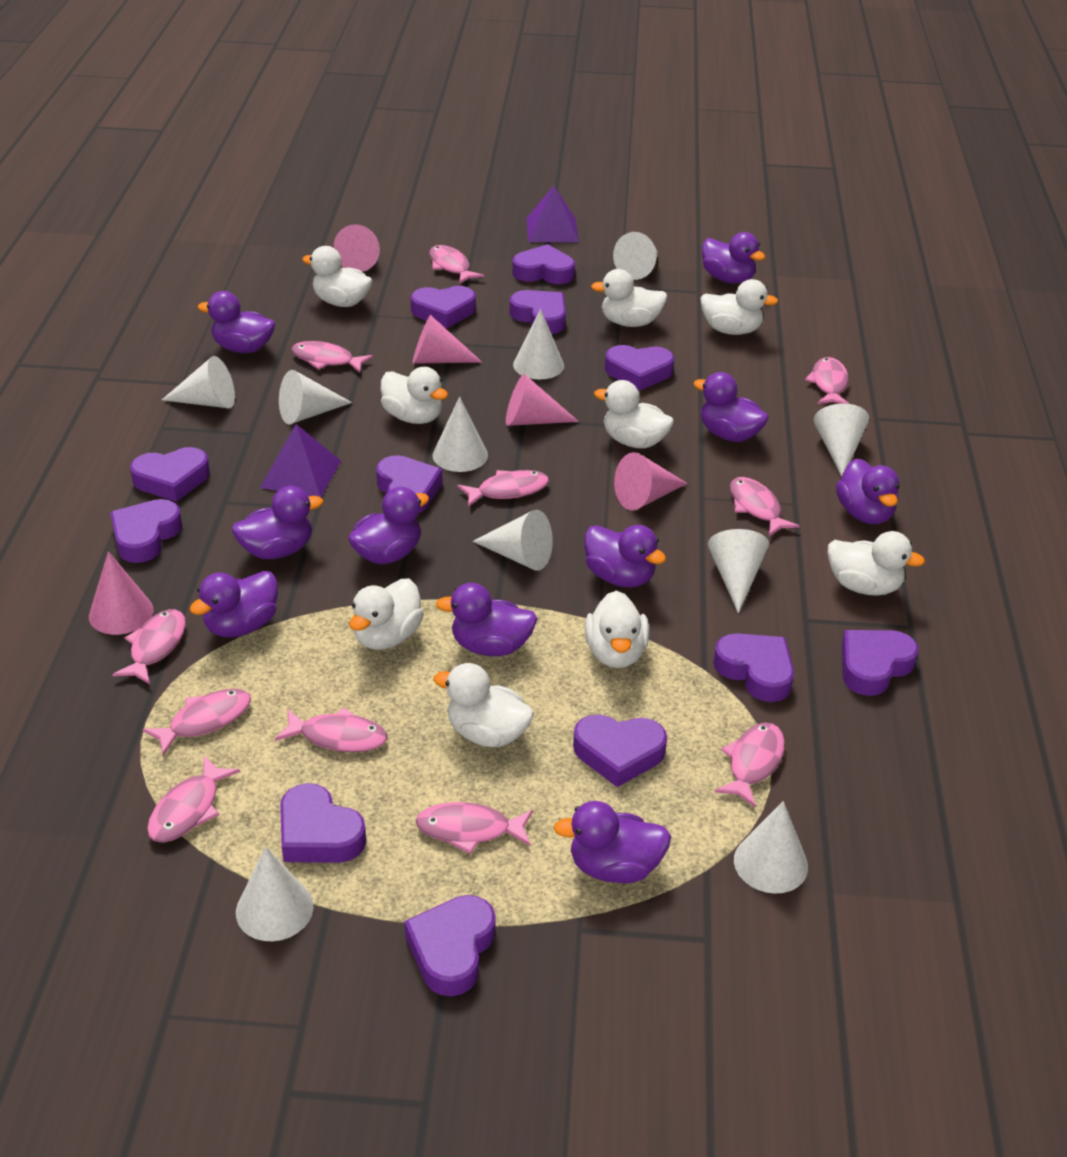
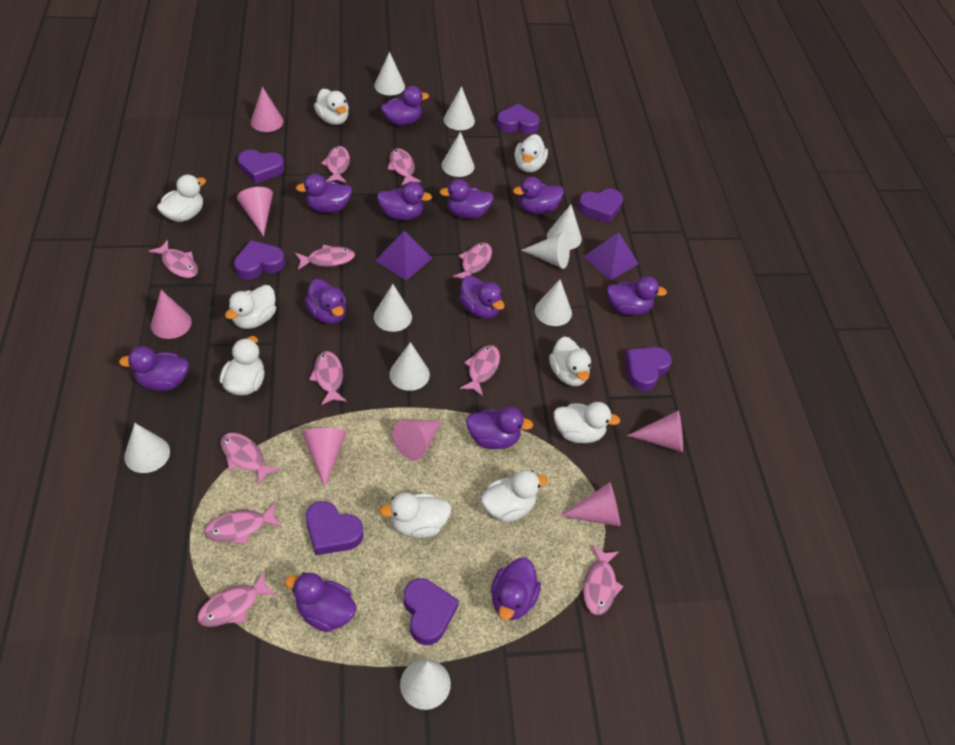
pink cone: [89,551,154,635] [334,224,380,272] [413,315,482,364] [506,374,579,426] [614,452,688,510] = 5 -> [151,290,192,339] [237,187,273,237] [251,87,283,132] [302,428,346,488] [392,420,442,460] [560,482,620,526] [627,411,683,452] = 7
purple duck: [190,571,278,638] [198,291,275,353] [232,486,323,559] [348,487,429,564] [436,583,537,656] [553,801,671,883] [584,525,666,588] [694,372,769,442] [702,232,765,284] [836,458,899,524] = 10 -> [119,346,189,391] [285,572,356,632] [296,174,352,213] [304,279,346,324] [377,182,432,220] [381,86,429,126] [439,179,494,219] [459,275,505,319] [466,407,533,449] [491,558,541,620] [513,177,564,214] [607,276,667,316] = 12
purple heart: [110,499,182,563] [130,447,210,502] [280,783,366,863] [376,455,442,513] [404,895,496,996] [411,286,476,328] [509,290,566,334] [512,244,575,284] [573,715,667,787] [605,345,674,391] [713,633,794,702] [842,630,918,696] = 12 -> [234,240,285,280] [238,150,285,184] [306,501,363,555] [404,578,459,645] [497,104,540,134] [578,189,623,224] [625,347,672,391] = 7

